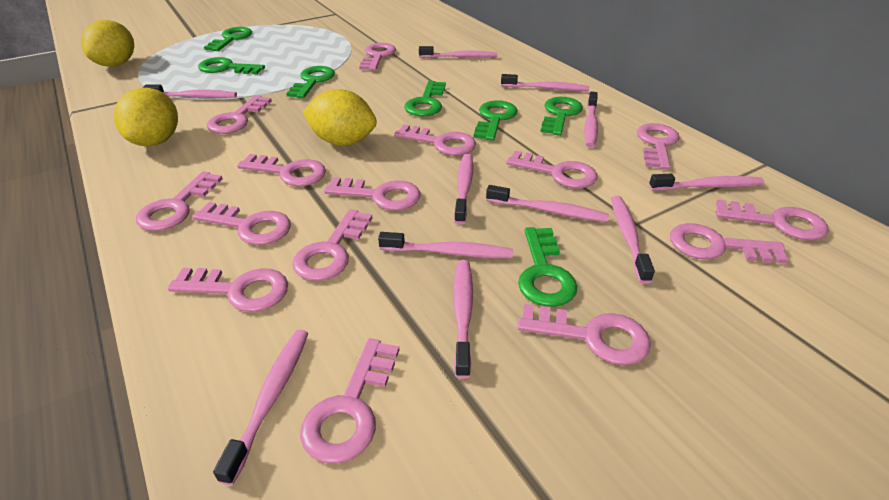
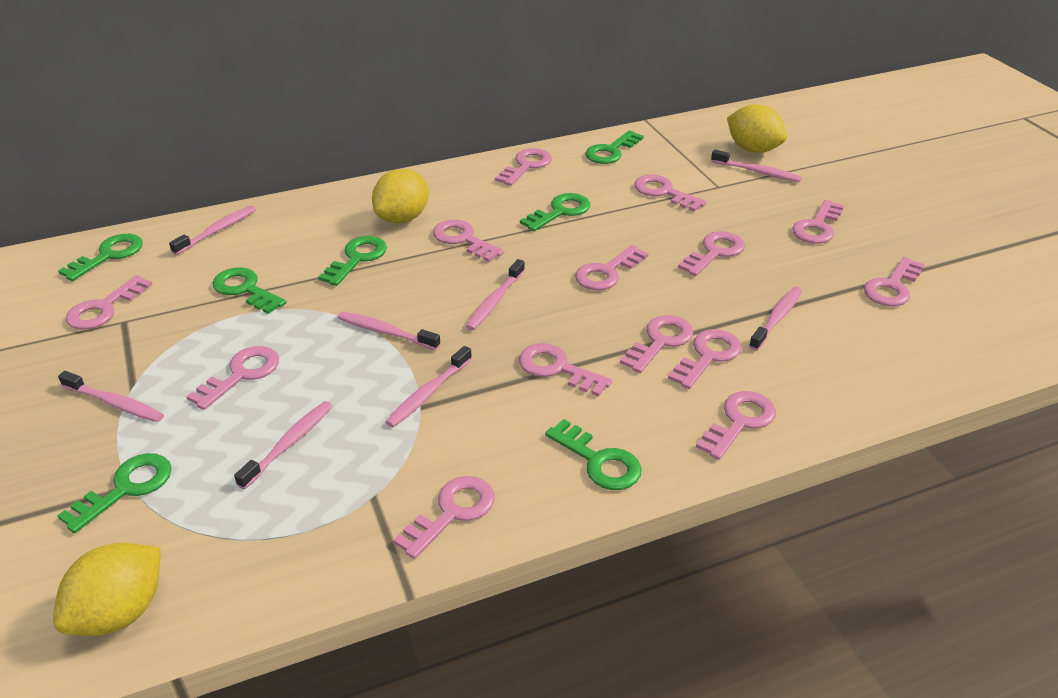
pink key: [136,171,223,231] [168,268,288,312] [192,202,291,245] [207,95,272,134] [237,154,326,186] [292,209,372,281] [300,338,399,464] [324,177,420,211] [359,43,396,71] [394,124,476,155] [506,151,597,188] [518,304,651,365] [637,123,680,170] [670,223,789,264] [716,200,829,241] = 15 -> [66,275,153,330] [186,346,279,410] [393,476,495,559] [433,220,504,262] [495,148,552,186] [519,343,612,397] [575,245,648,290] [620,315,694,373] [634,175,707,212] [668,329,742,389] [678,231,745,276] [696,391,776,460] [792,200,844,244] [864,257,925,306] = 14
pink toothbrush: [143,84,237,98] [213,329,308,485] [378,232,513,258] [419,46,498,58] [453,260,473,379] [454,154,473,224] [486,185,609,222] [501,74,589,91] [584,92,598,148] [611,196,655,284] [649,174,764,191] = 11 -> [58,371,164,422] [169,205,256,255] [234,401,332,489] [337,312,441,350] [386,346,472,427] [466,259,525,330] [711,150,802,182] [749,287,802,351] = 8

